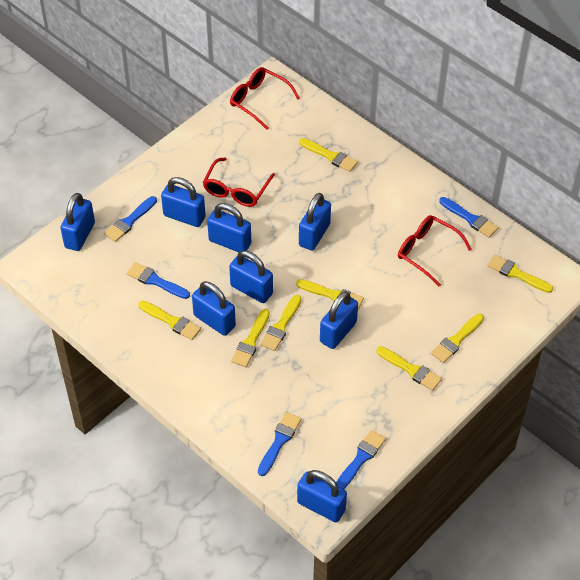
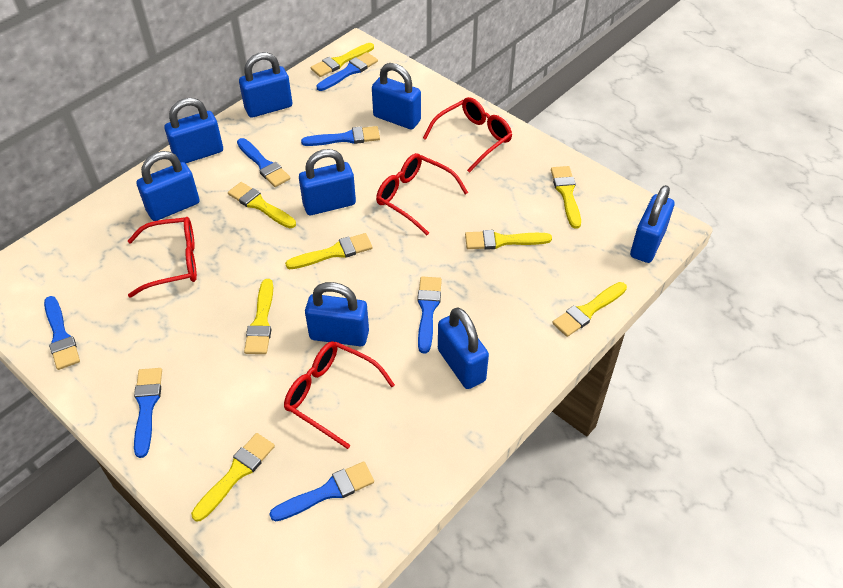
blue brush: [104,196,157,242] [127,262,190,299] [258,412,301,476] [336,430,386,489] [439,197,499,238] = 5 -> [44,296,80,370] [134,368,162,458] [237,138,291,187] [269,461,374,522] [301,126,380,146] [317,52,378,91] [417,277,442,354] = 7
red glasses: [203,157,275,207] [230,67,300,130] [398,215,472,286] = 3 -> [128,217,197,298] [284,341,395,449] [376,153,468,235] [423,97,512,173] = 4

